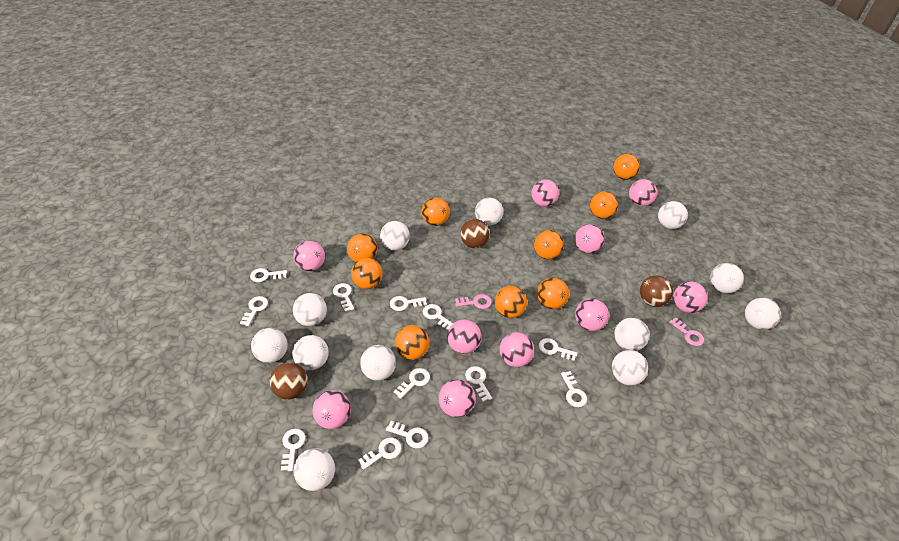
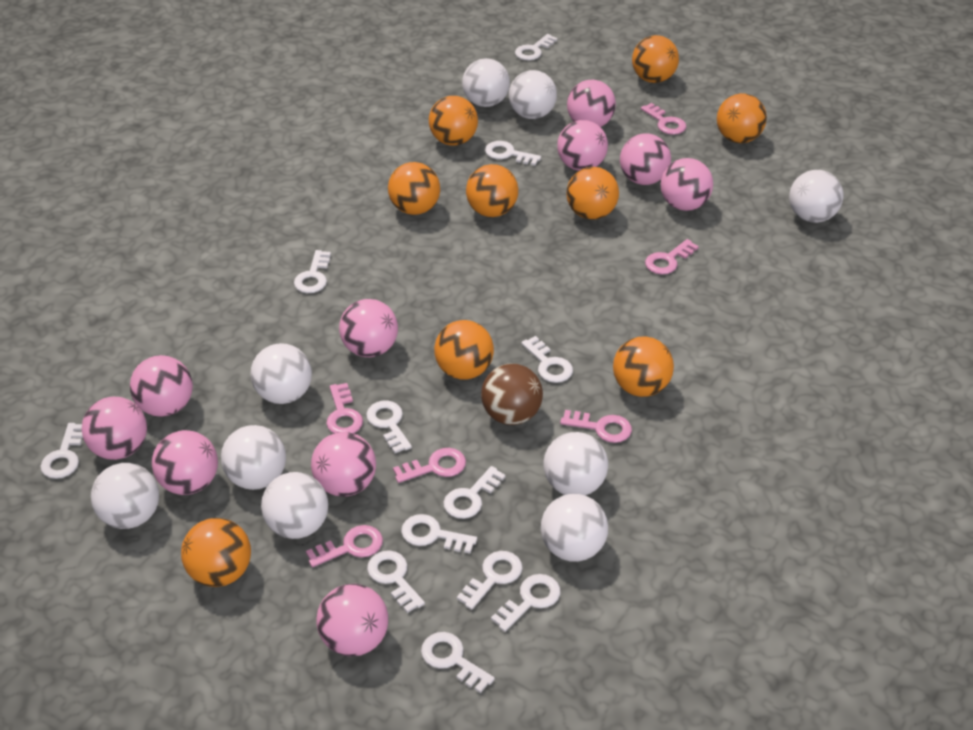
brown ball: [270,362,308,400] [460,219,490,248] [640,275,673,307] = 3 -> [481,364,543,425] = 1
pink key: [455,294,492,309] [669,317,704,346] = 2 -> [306,525,383,567] [326,383,363,434] [393,448,466,483] [560,410,632,443] [641,103,686,135] [645,239,699,274] = 6
white ball: [251,328,288,363] [292,335,329,371] [293,293,327,326] [293,448,335,491] [360,345,396,381] [380,221,410,251] [475,197,503,226] [612,350,648,386] [614,318,649,351] [658,201,688,229] [710,263,744,294] [745,298,781,330] = 12 -> [91,463,159,529] [221,425,286,490] [250,343,312,404] [261,472,328,539] [462,58,510,107] [509,70,557,119] [541,494,608,562] [543,432,608,495] [789,170,843,223] = 9

